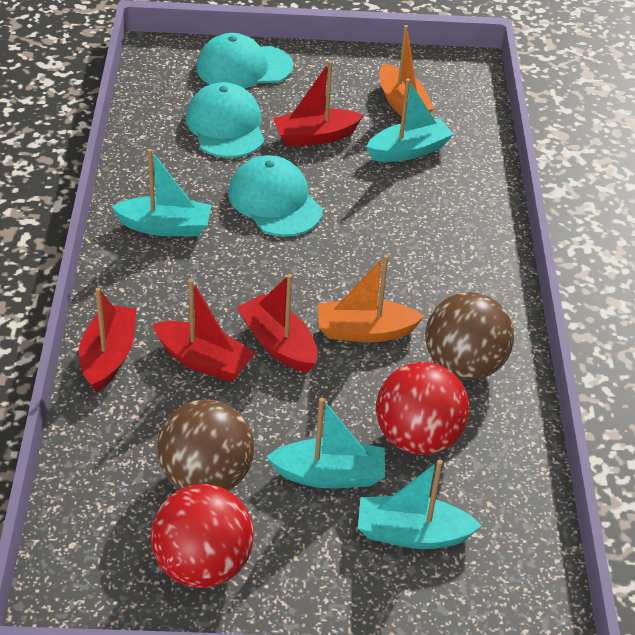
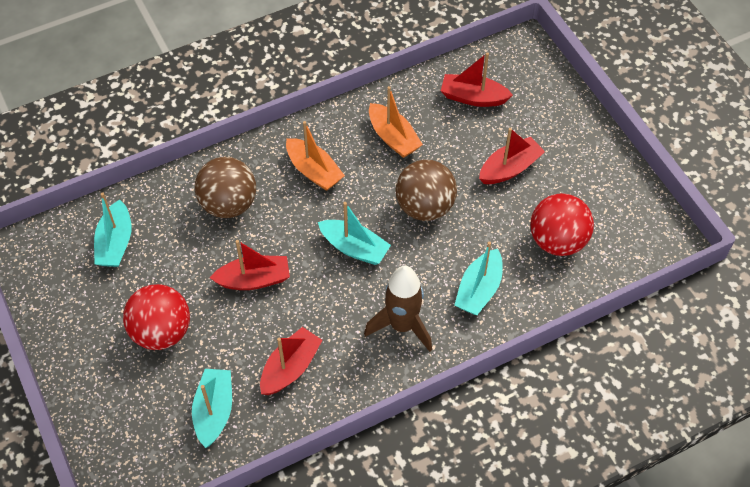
brown rocket: none = 0 -> [364,266,432,352] = 1
turquoise cap: [186,82,265,158] [196,33,293,88] [228,155,323,237] = 3 -> none = 0

